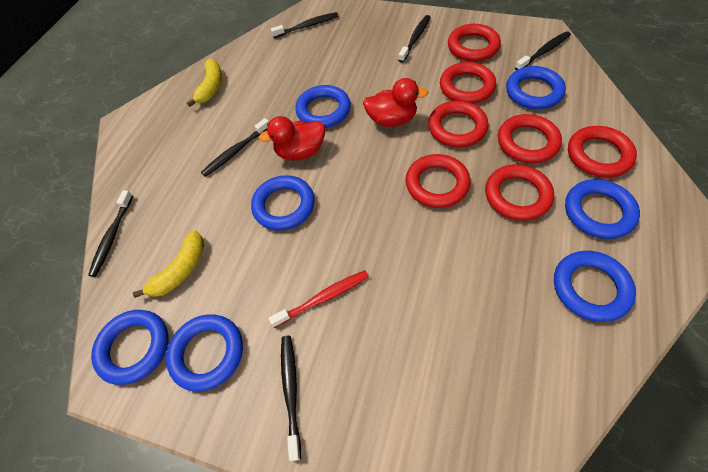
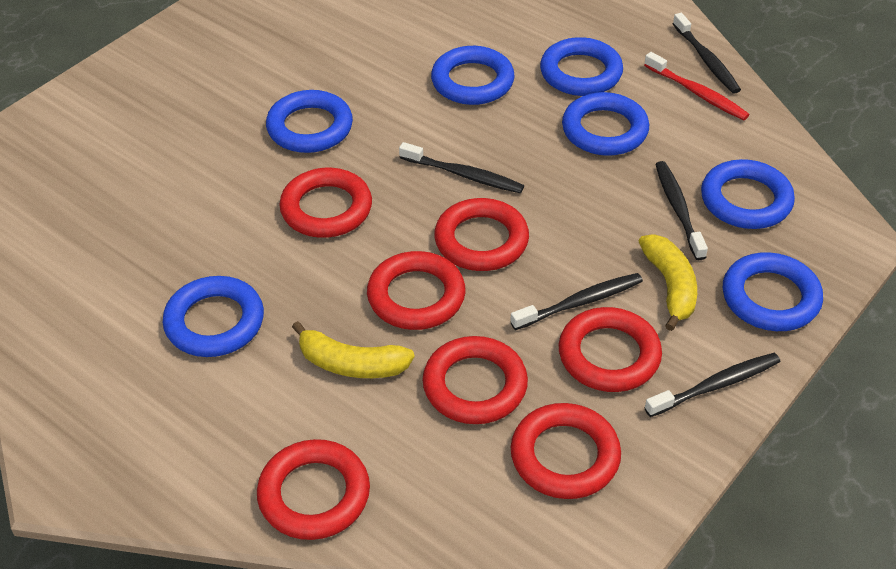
black toothbrush: [88,190,133,277] [201,118,269,177] [271,12,338,38] [281,336,301,461] [398,15,431,62] [515,31,571,70] = 6 -> [399,142,524,193] [510,273,643,330] [644,353,780,417] [655,161,708,260] [673,13,741,94] = 5
red duck: [259,116,325,160] [363,78,428,127] = 2 -> none = 0

